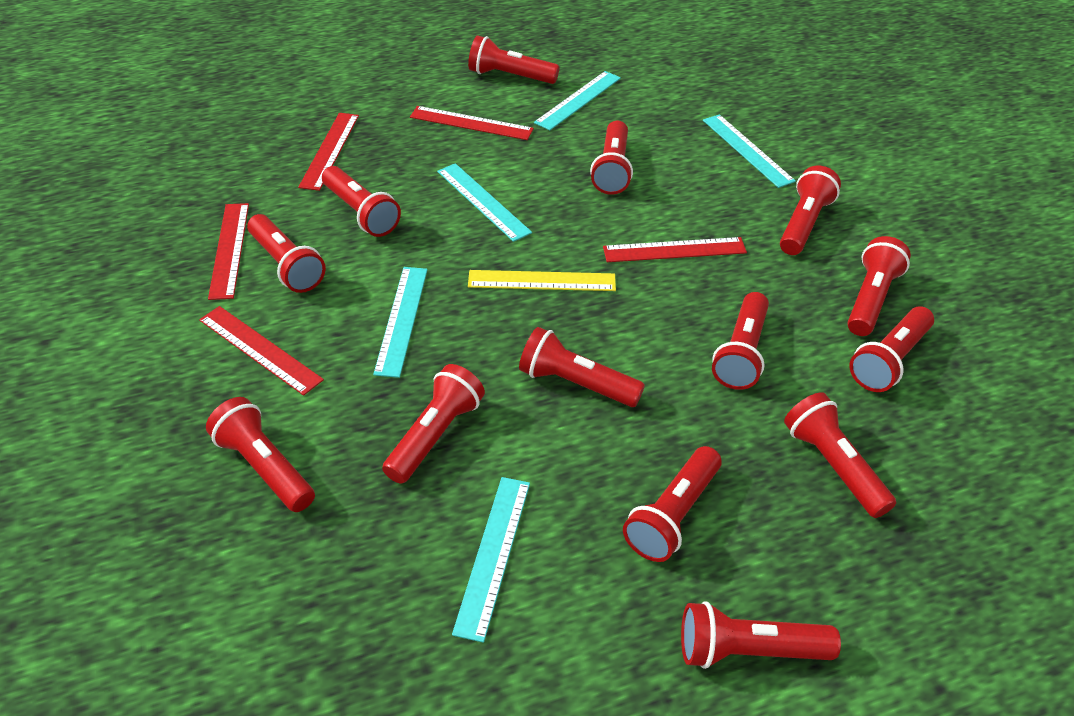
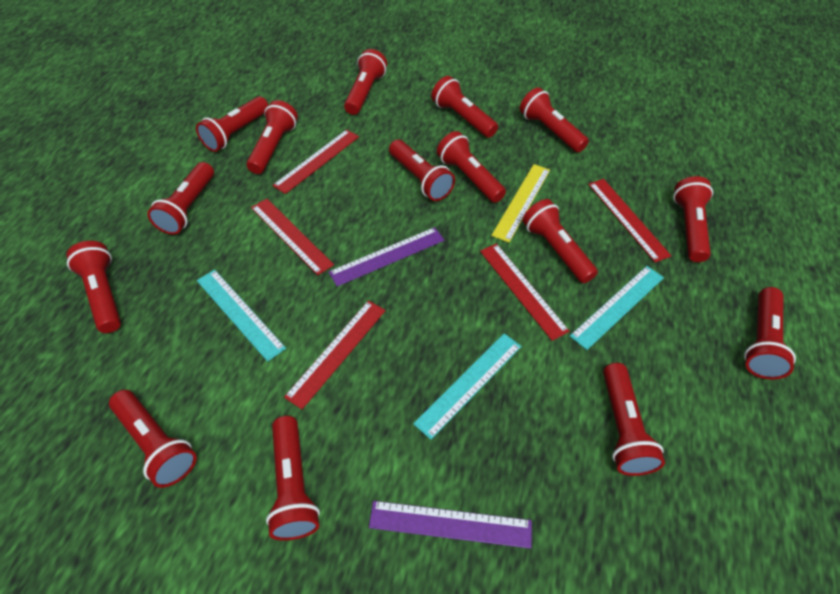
purple ruler: none = 0 -> [329,227,444,287] [369,501,532,549] = 2
red flashlight: [206,397,315,512] [247,214,326,293] [322,166,401,237] [382,364,485,484] [468,35,560,84] [519,327,645,407] [590,121,633,195] [623,446,722,562] [681,601,841,669] [712,292,769,390] [780,166,841,255] [784,392,896,518] [847,236,911,336] [849,307,934,392] = 14 -> [66,241,121,333] [109,390,197,488] [147,162,214,235] [196,97,269,152] [246,100,298,174] [266,416,320,541] [344,49,387,115] [389,140,455,201] [431,76,498,138] [437,131,506,203] [520,87,589,152] [522,199,598,283] [603,363,665,476] [673,176,713,262] [744,287,796,380] = 15
turquoise ruler: [373,267,428,378] [437,163,532,242] [452,477,530,643] [534,71,621,130] [703,114,796,188] = 5 -> [197,269,286,362] [413,333,521,440] [570,266,664,350] = 3

